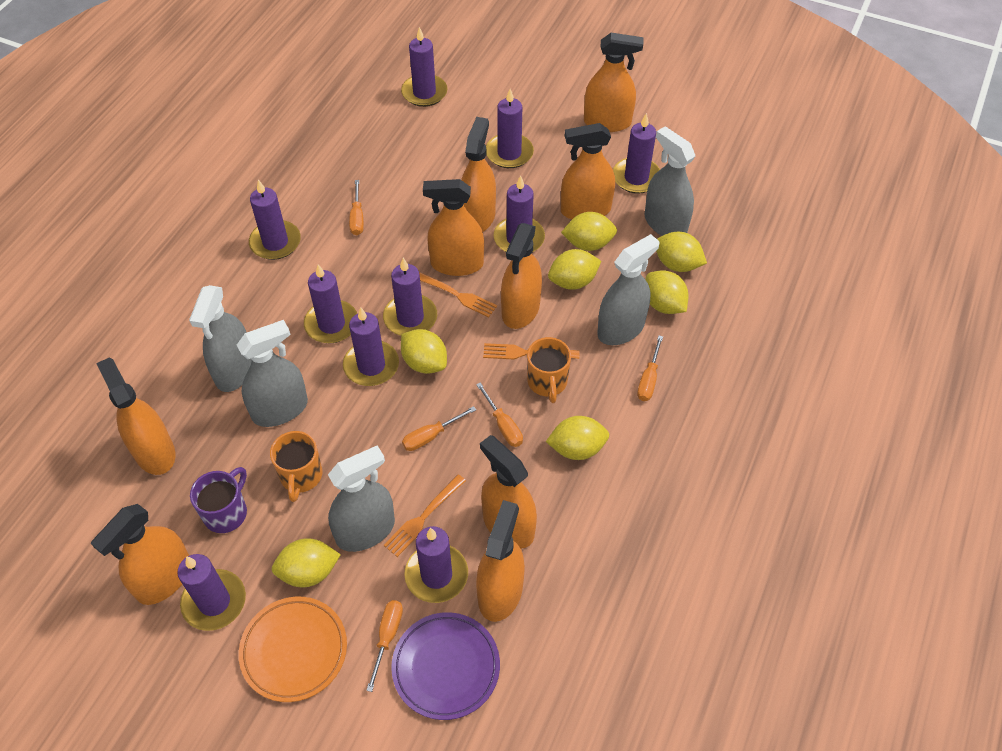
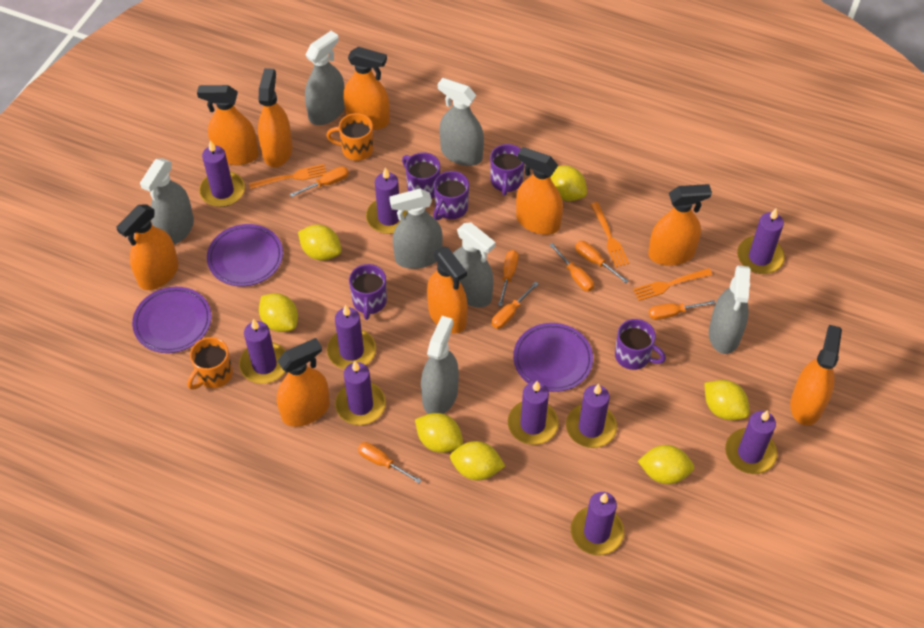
grey spray bottle: [189,285,251,392] [237,320,308,427] [328,445,395,552] [597,234,660,345] [644,126,695,236] = 5 -> [140,158,194,245] [305,31,345,125] [389,189,443,269] [421,316,459,414] [438,78,484,166] [453,222,496,307] [709,265,750,354] = 7
orange plate: [239,597,347,702] = 1 -> none = 0
orange screwdriver: [349,180,364,235] [366,600,403,692] [402,406,476,451] [476,382,523,447] [637,336,663,401] = 5 -> [290,166,349,197] [358,442,422,483] [492,282,539,329] [498,250,519,307] [550,243,594,292] [575,241,629,283] [649,300,716,320] = 7
purple mug: [190,467,247,533] = 1 -> [349,264,387,320] [402,152,440,199] [433,171,469,220] [490,144,524,196] [615,319,666,370] = 5
purple plate: [391,612,500,720] = 1 -> [132,287,211,353] [207,224,283,286] [513,323,593,392] = 3

